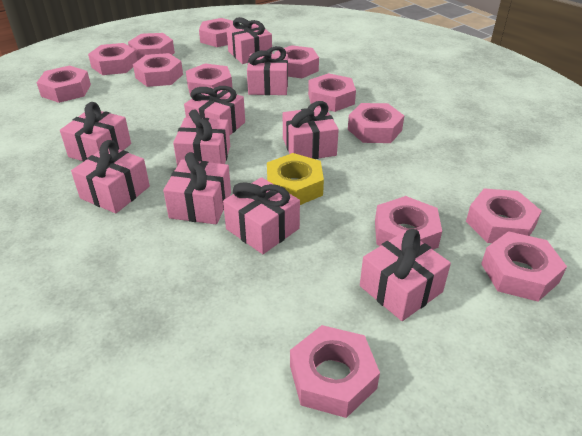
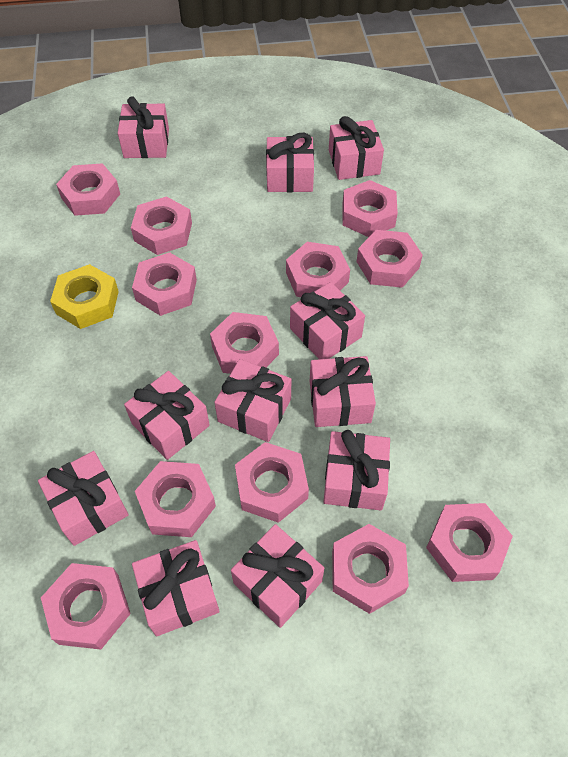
pink gift: [60,102,131,162] [71,140,150,213] [163,152,231,224] [173,109,230,166] [184,86,245,136] [223,177,300,254] [226,17,272,64] [247,46,288,95] [283,101,339,159] [360,229,451,321] = 10 -> [38,451,128,546] [118,96,169,158] [124,371,210,460] [132,540,220,636] [214,359,291,442] [231,524,324,628] [266,133,314,192] [290,282,365,359] [310,356,376,427] [324,430,390,510] [329,116,384,180] = 11
pink nut: [36,66,91,103] [88,43,138,75] [128,33,175,60] [133,53,183,87] [186,63,232,94] [199,18,234,47] [274,45,319,78] [290,325,380,418] [308,73,356,112] [348,103,404,143] [375,196,442,250] [466,188,542,243] [481,231,567,302] = 13 -> [41,563,131,650] [56,163,120,216] [131,196,192,255] [132,252,197,316] [135,461,216,537] [210,312,279,374] [235,442,309,523] [286,242,350,297] [332,524,409,614] [343,180,398,237] [357,230,423,288] [426,503,513,582] = 12

